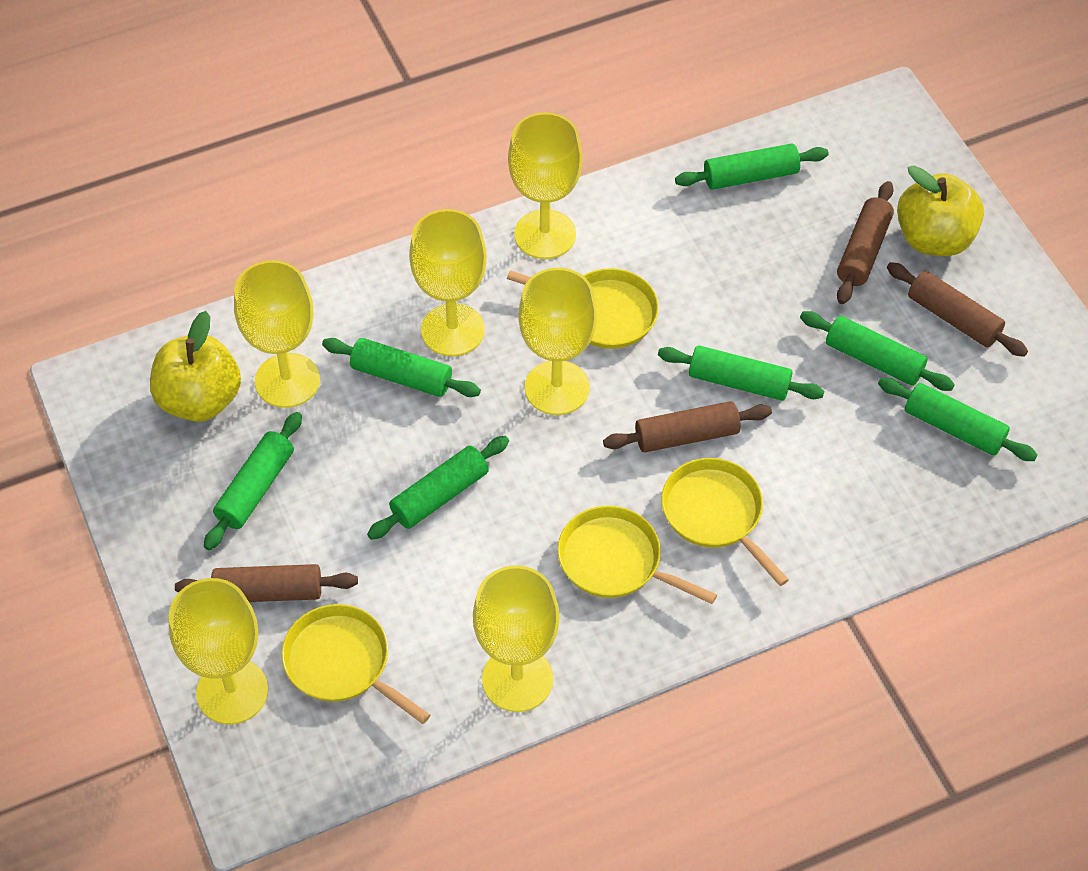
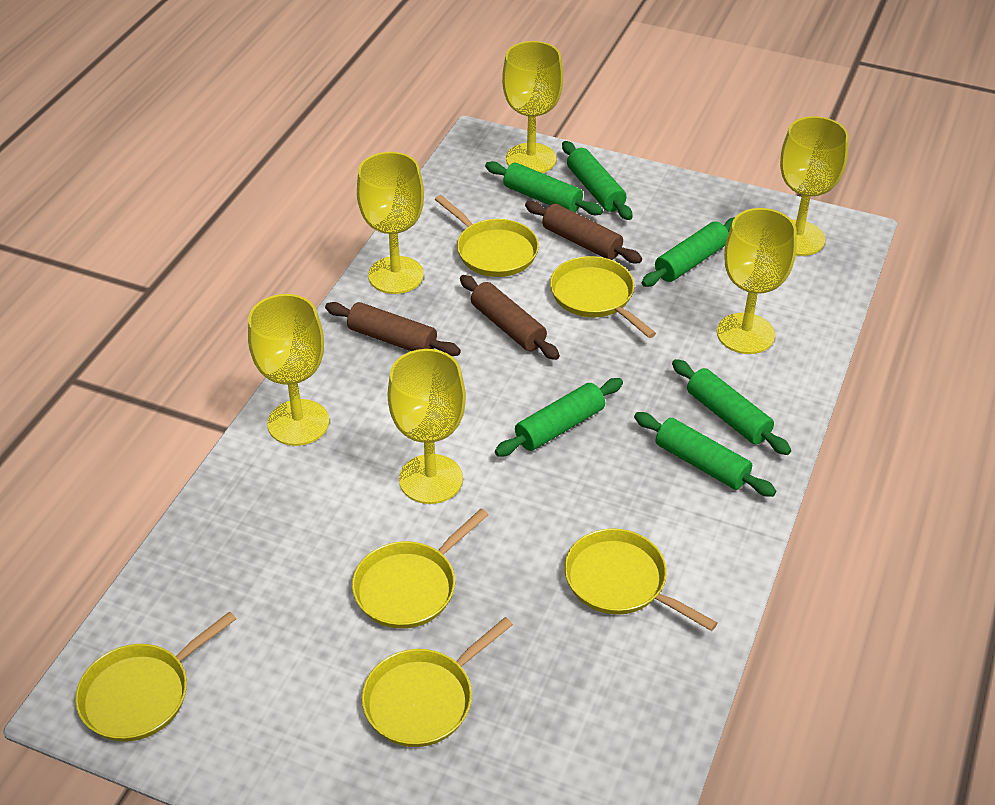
brown rolling pin: [175,564,358,602] [603,401,772,452] [837,181,894,304] [887,262,1028,357] = 4 -> [325,302,461,356] [460,275,560,360] [525,201,642,263] = 3
green rolling pin: [204,412,302,550] [322,338,481,397] [367,436,509,540] [658,346,824,401] [675,143,829,190] [800,311,955,391] [878,378,1038,461] = 7 -> [485,161,603,215] [495,378,623,457] [562,141,633,220] [634,412,776,497] [642,217,735,287] [672,359,791,455] = 6
yellow apple: [150,311,241,422] [897,165,984,256] = 2 -> none = 0
yellow pan: [281,604,430,724] [507,268,659,349] [557,506,717,604] [661,458,789,586] = 4 -> [75,611,236,742] [352,508,489,629] [362,617,513,747] [435,195,539,277] [550,256,656,338] [564,528,718,631] = 6

